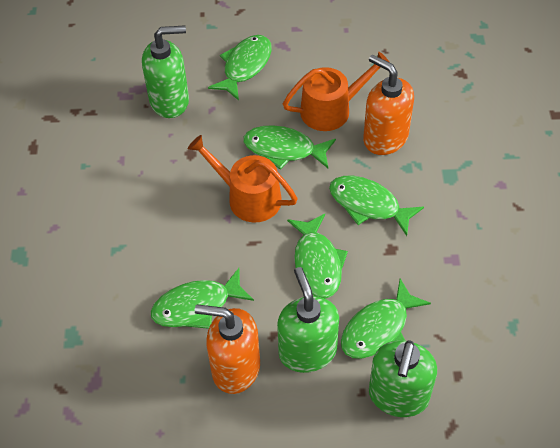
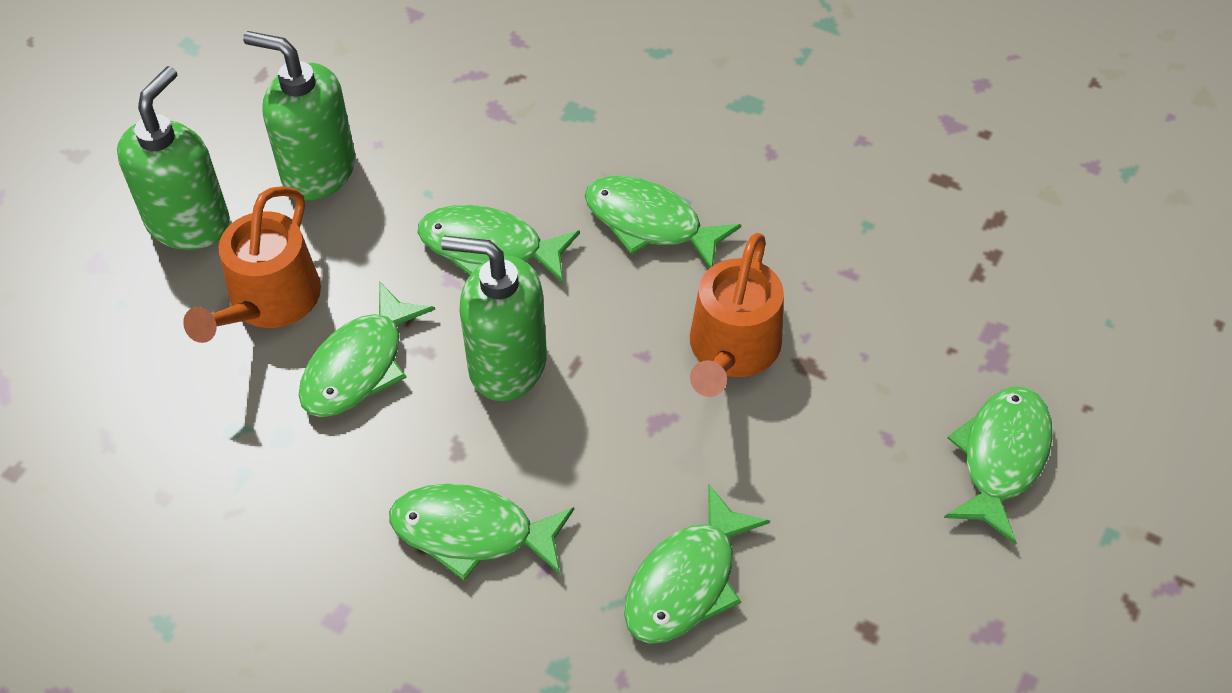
orange soap dispenser: [195,305,260,394] [363,55,414,155] = 2 -> none = 0

